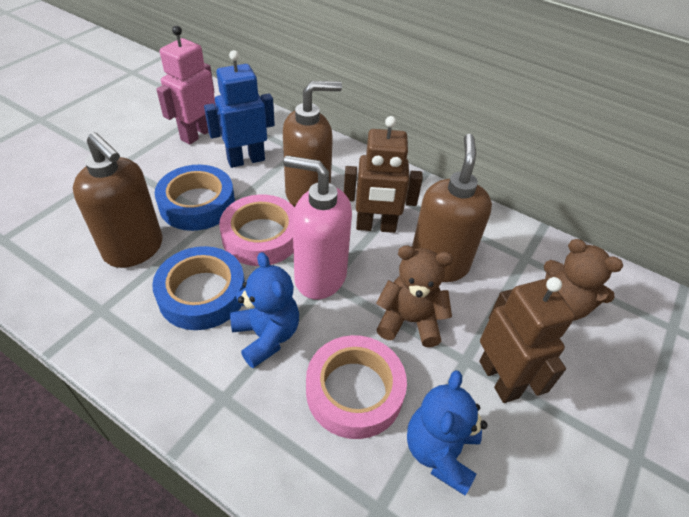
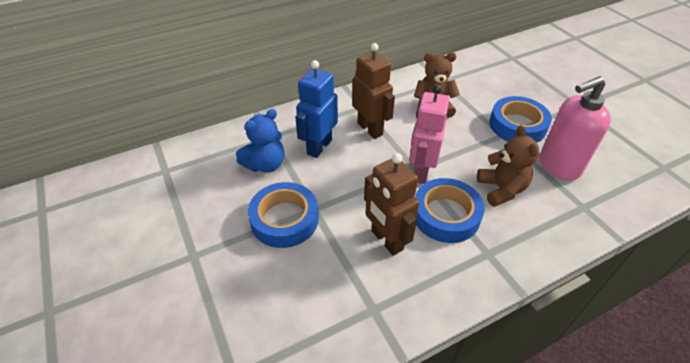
blue tape: [152,246,245,330] [155,165,235,231] = 2 -> [248,182,319,248] [415,178,484,243] [489,96,552,142] = 3
blue teddy bear: [230,252,299,368] [407,370,488,495] = 2 -> [236,109,284,173] = 1
brown soap dispenser: [73,132,163,268] [283,81,342,207] [412,134,492,282] = 3 -> none = 0
pink tape: [219,195,295,266] [306,335,407,439] = 2 -> none = 0

